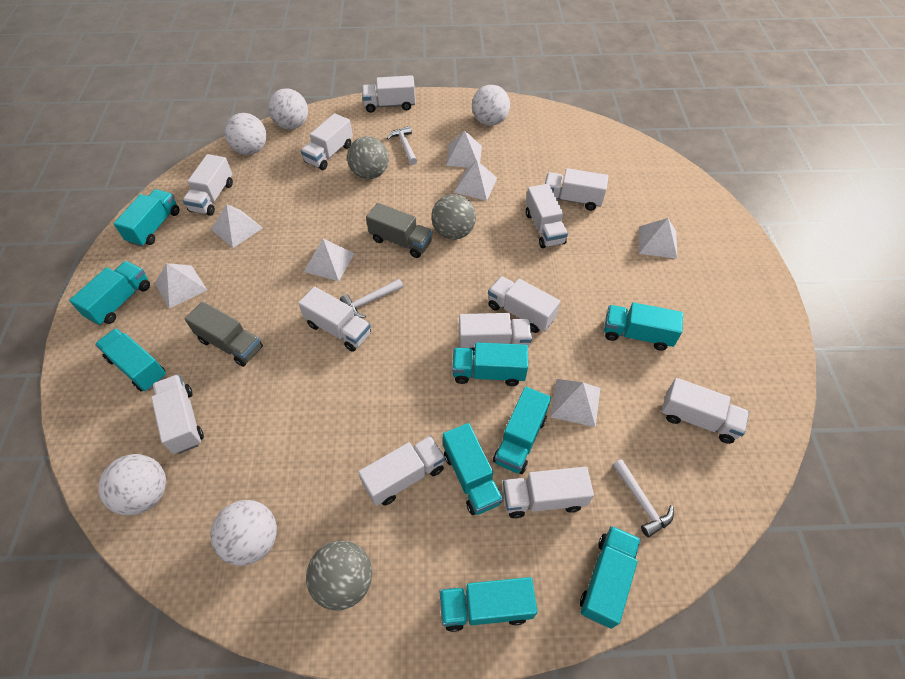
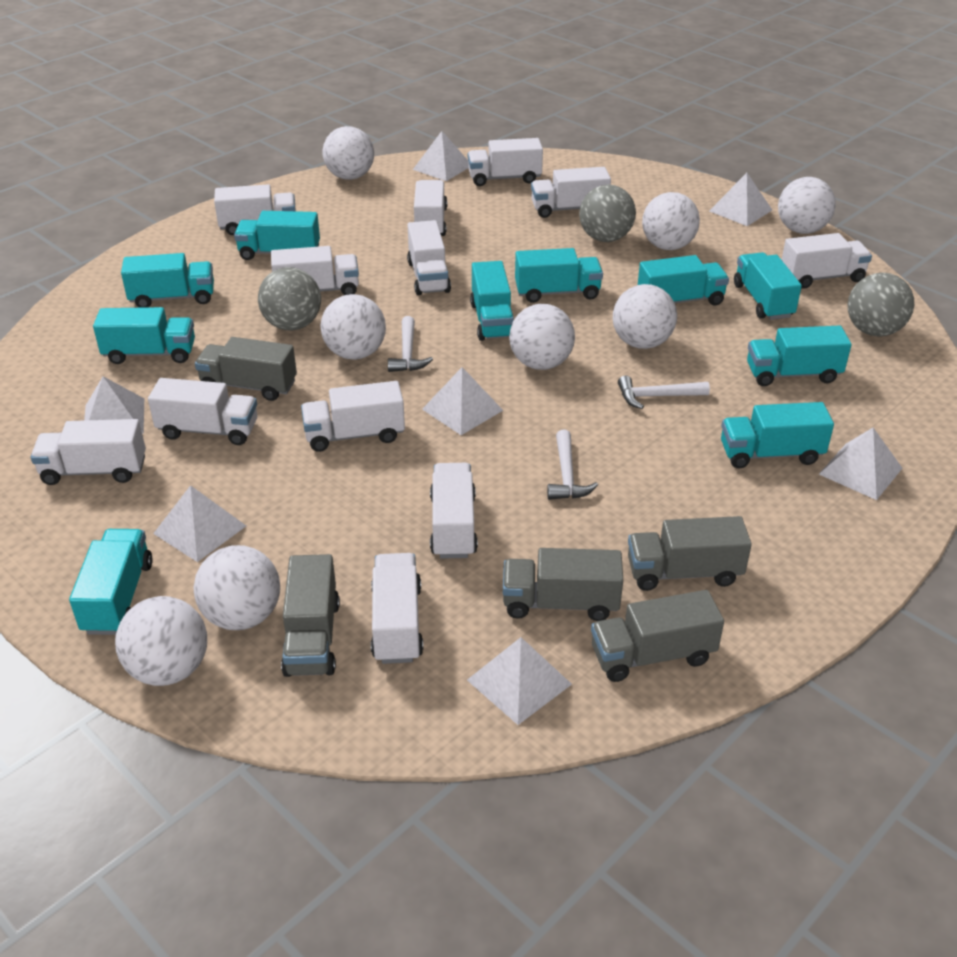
grey truck: [185,302,263,367] [366,203,433,258] = 2 -> [195,337,297,401] [281,554,340,677] [503,548,623,621] [591,590,724,682] [628,516,752,591] = 5
turquoise truck: [69,261,150,326] [95,328,166,391] [114,189,179,247] [439,577,538,632] [443,423,503,515] [452,342,528,386] [493,387,551,474] [580,526,641,629] [604,302,683,351] = 9 -> [69,529,153,635] [93,307,195,364] [121,253,214,308] [234,211,320,260] [470,261,514,341] [515,248,603,303] [638,255,729,305] [721,402,834,469] [734,252,802,320] [747,326,852,386] = 10
white ball: [98,454,166,516] [211,500,277,566] [224,113,267,155] [268,88,308,130] [472,85,510,126] = 5 -> [115,596,207,686] [194,545,280,630] [321,294,386,360] [323,126,374,180] [509,304,575,370] [613,284,677,349] [642,192,700,250] [778,177,836,234] = 8

